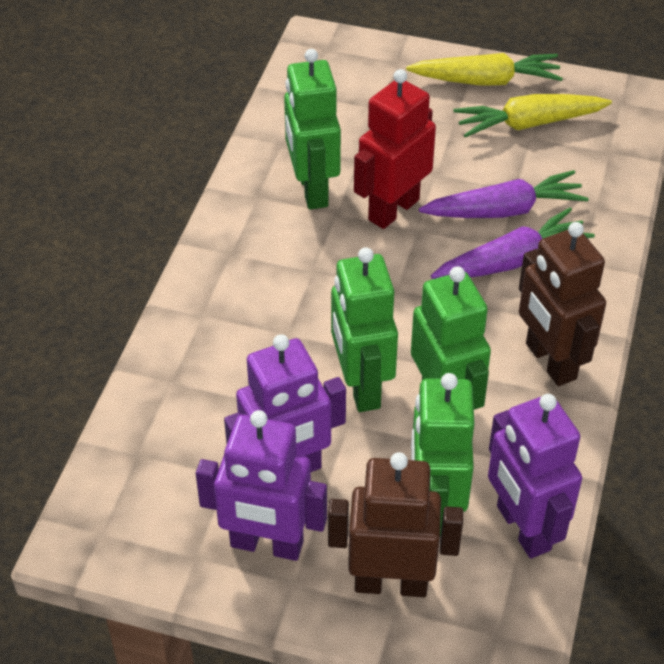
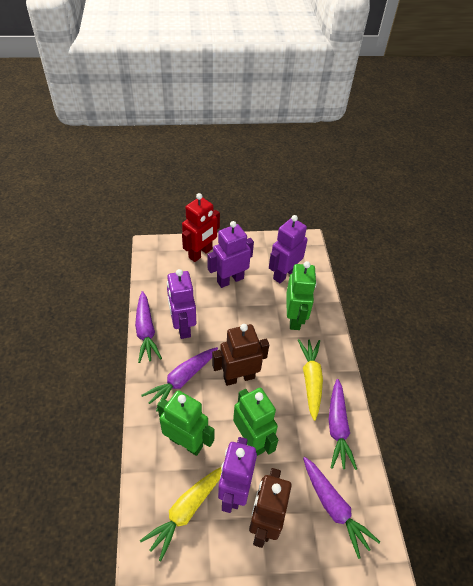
green robot: [284,49,341,209] [331,247,398,412] [411,266,491,410] [411,373,474,537] = 4 -> [157,390,215,456] [233,388,278,456] [286,261,317,330] = 3
purple carrot: [419,170,589,218] [431,208,595,279] = 2 -> [135,291,162,363] [141,347,218,412] [303,457,380,559] [329,379,357,470] = 4
purple robot: [196,410,327,561] [224,334,346,472] [488,394,582,558] = 3 -> [167,269,196,339] [207,221,254,288] [218,437,257,513] [269,215,308,283] = 4

